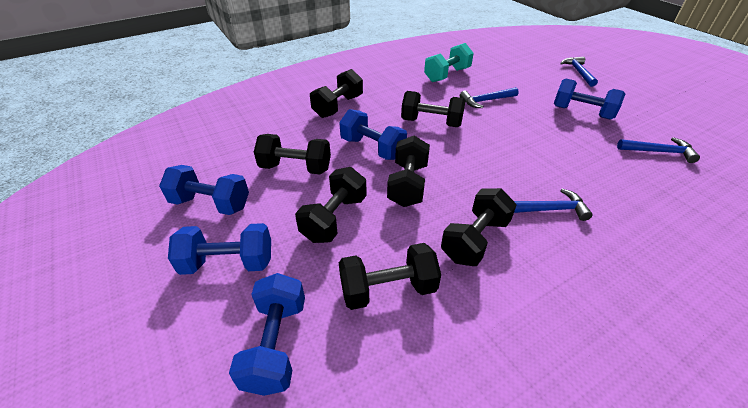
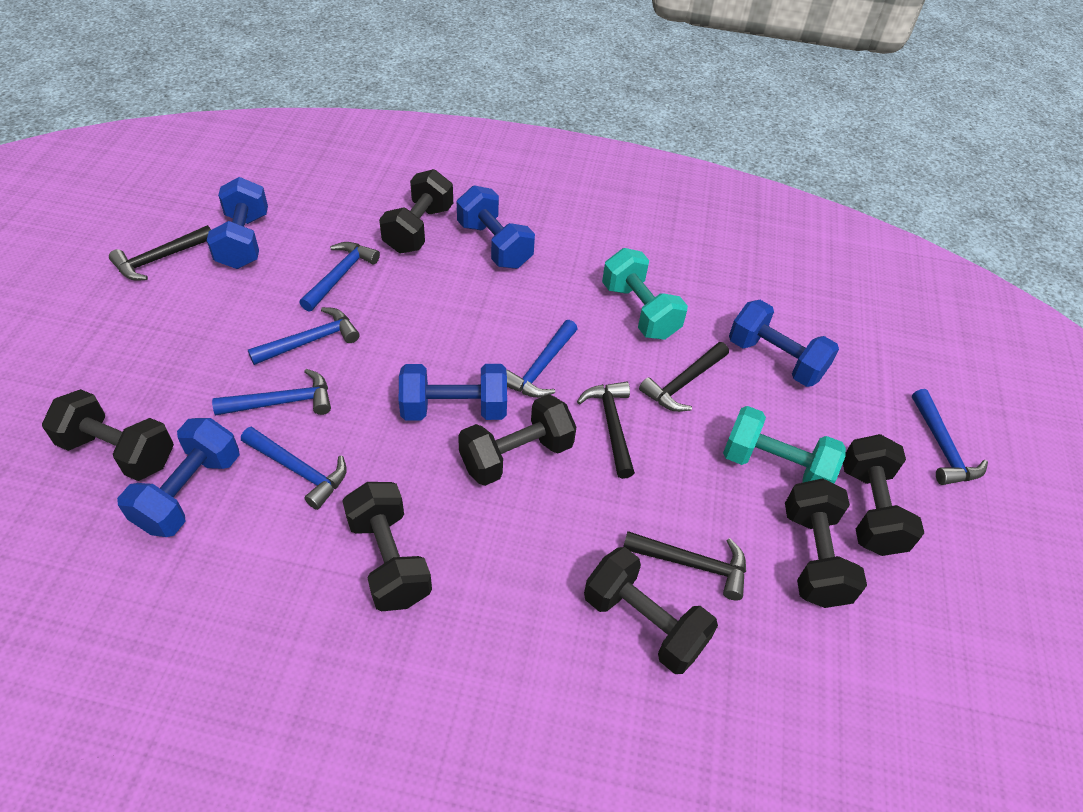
black hammer: none = 0 -> [109,225,211,281] [577,381,635,479] [623,531,746,601] [639,342,729,412] = 4
blue hammer: [460,87,519,108] [514,188,593,221] [560,57,598,87] [617,137,700,163] = 4 -> [212,369,331,415] [241,427,347,510] [248,307,360,365] [299,242,380,312] [506,320,577,398] [912,389,988,485] = 6
turquoise dumbbell: [424,43,474,82] = 1 -> [602,248,688,340] [723,406,846,484] = 2

